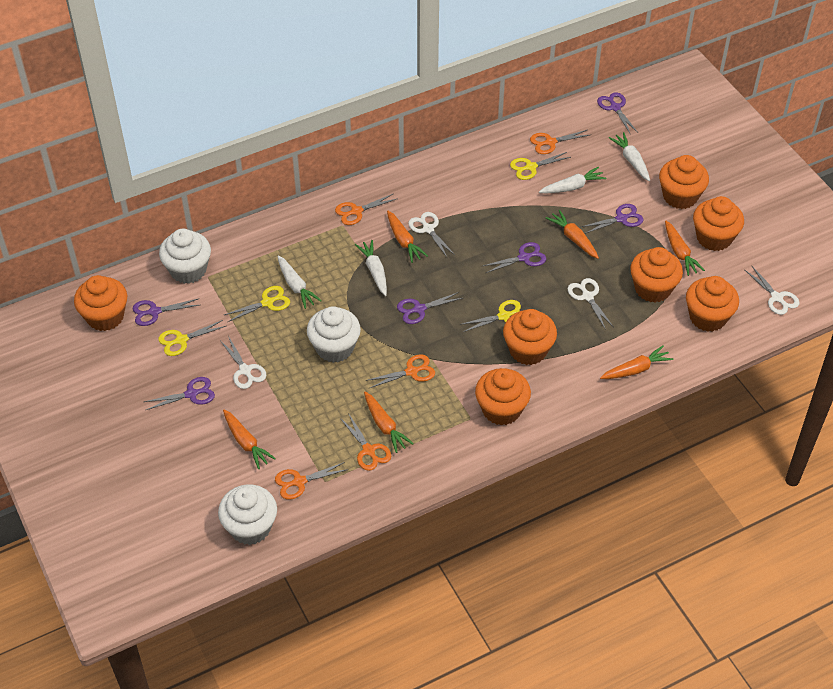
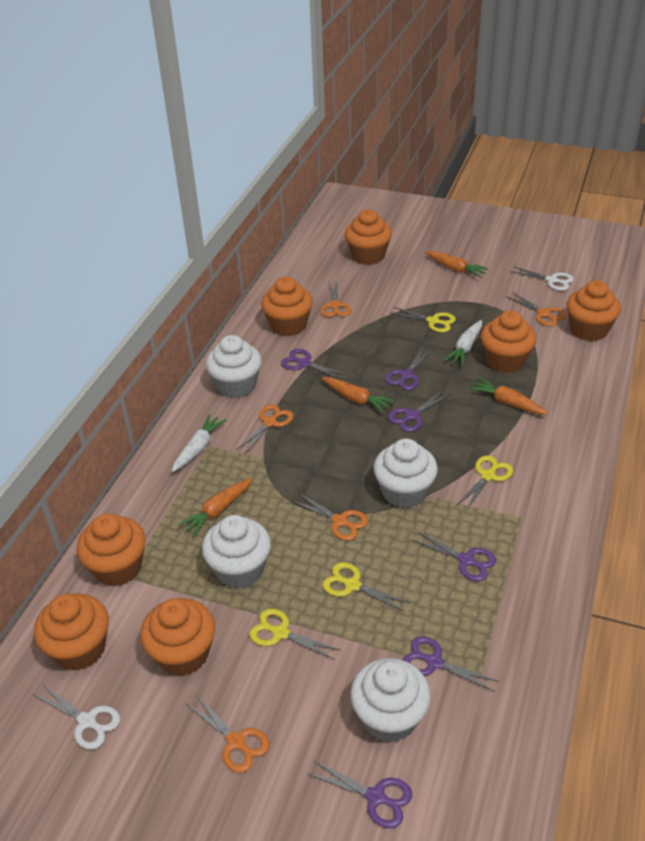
orange carrot: [223,410,276,469] [364,392,414,453] [387,211,428,263] [546,210,599,259] [600,345,673,379] [665,221,705,276] = 6 -> [178,478,253,537] [322,377,395,413] [425,251,489,278] [469,378,548,415] = 4
white carrot: [277,256,322,309] [355,240,387,296] [539,167,607,194] [609,132,650,181] = 4 -> [172,414,227,472] [444,320,482,366] = 2
white cupcake: [159,229,211,284] [218,484,277,545] [307,306,361,363] = 3 -> [202,515,271,588] [206,335,262,398] [350,658,431,743] [373,439,438,508] = 4
white scissors: [220,336,266,389] [408,212,455,257] [568,278,613,330] [745,265,799,315] = 4 -> [34,684,120,750] [510,266,574,291] = 2

